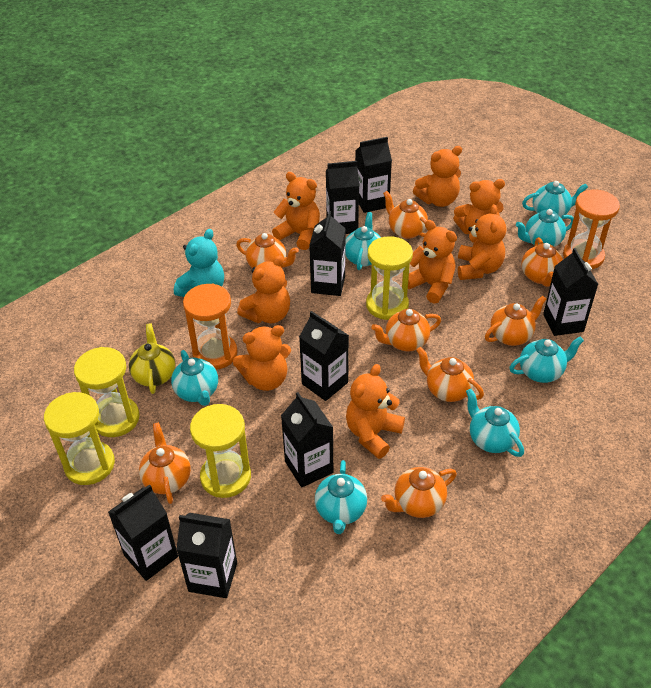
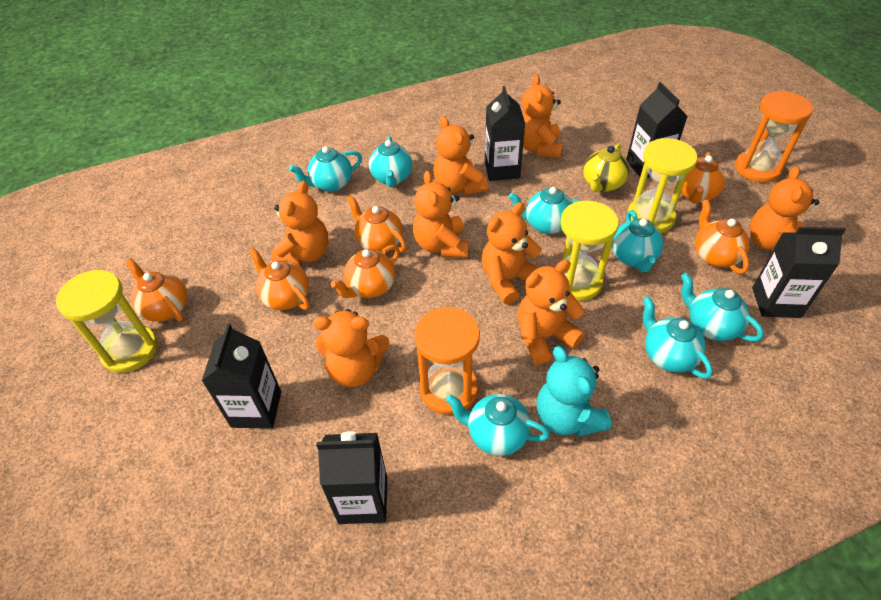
black carton: [108,484,178,581] [176,513,237,598] [281,392,333,488] [299,311,349,401] [309,211,346,296] [326,161,359,234] [355,137,392,213] [543,248,598,336] = 8 -> [202,324,281,429] [316,431,387,524] [485,86,525,181] [626,82,688,178] [752,227,846,318] = 5
orange teapot: [139,422,191,504] [236,233,299,269] [371,309,441,351] [381,467,457,518] [383,191,428,239] [416,347,484,402] [485,296,546,346] [521,237,563,287] = 8 -> [125,258,187,322] [249,248,310,310] [331,245,400,298] [347,195,407,253] [676,152,725,204] [695,200,750,274] = 6
yellow hourglass: [44,392,115,485] [74,347,140,437] [190,404,251,498] [366,236,413,320] = 4 -> [56,270,158,373] [555,201,619,301] [627,138,698,233] = 3

